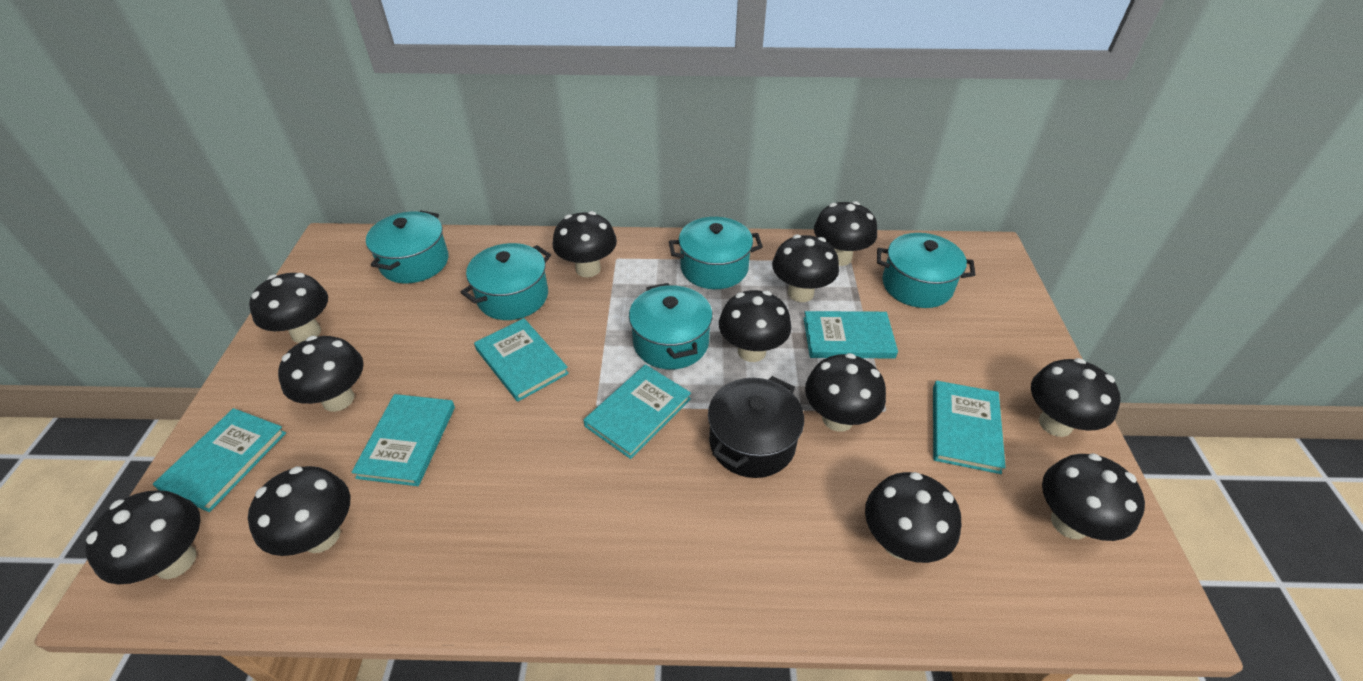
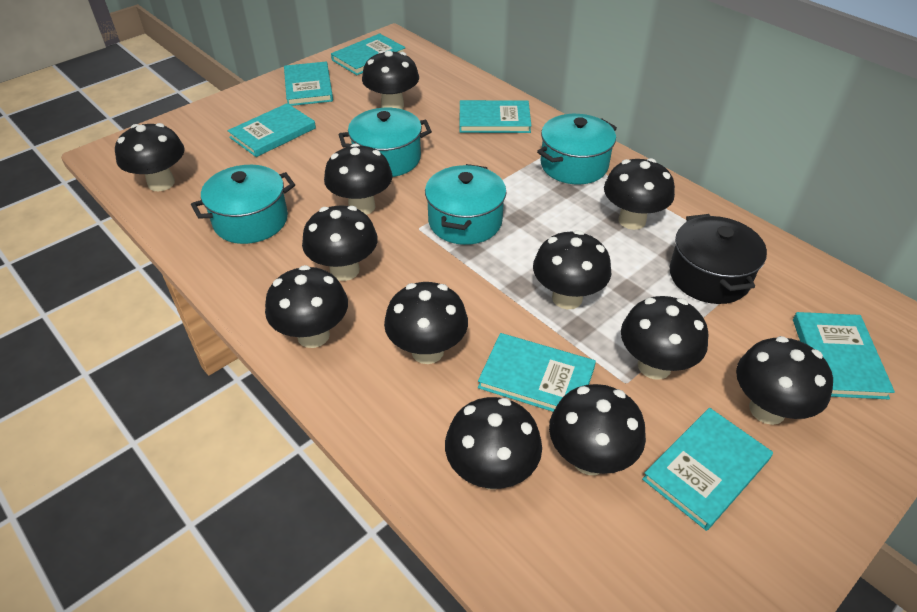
turquoise book: [153,408,286,512] [352,394,455,486] [474,318,569,402] [583,364,691,459] [803,311,898,358] [933,381,1006,474] = 6 -> [228,103,316,157] [284,62,333,106] [331,33,405,75] [460,100,532,133] [478,333,596,412] [642,408,773,531] [793,312,895,399] = 7
turquoise pot: [366,210,449,283] [461,243,551,320] [629,283,713,369] [669,217,763,289] [877,233,975,308] = 5 -> [191,165,295,244] [338,108,432,177] [425,164,506,245] [537,114,617,184] = 4

